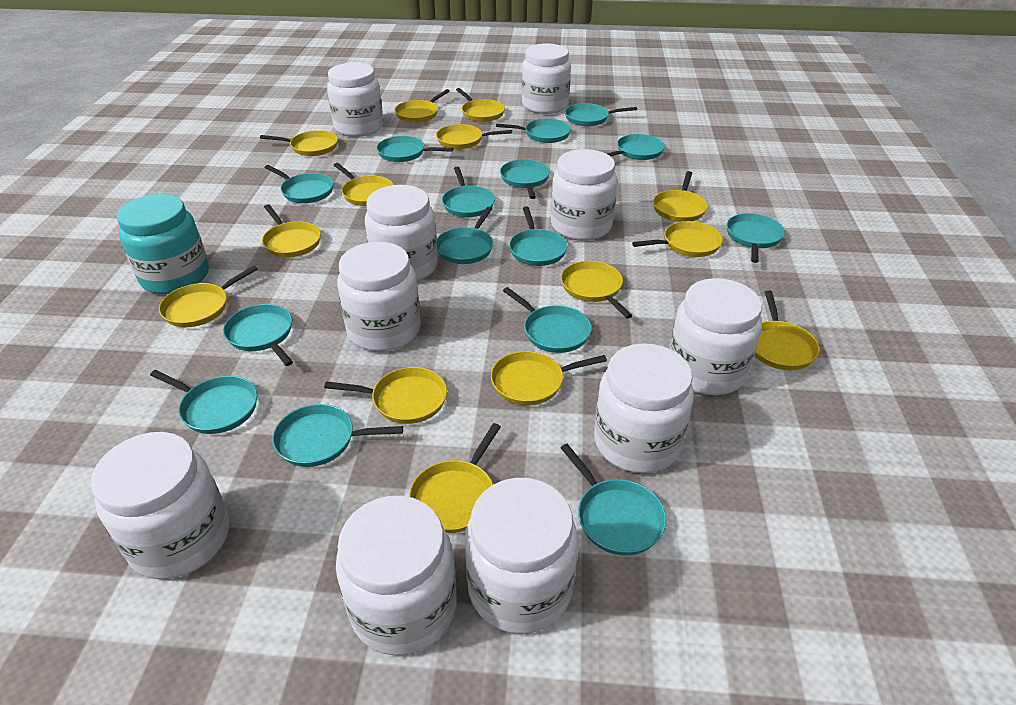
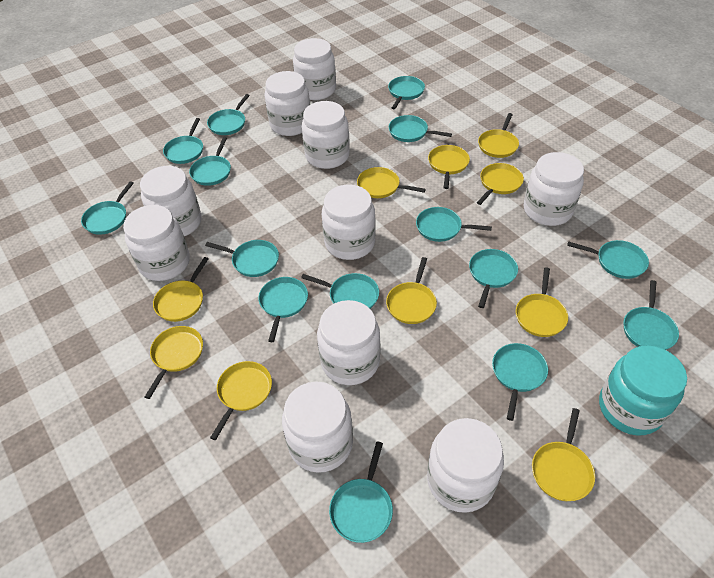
yellow pan: [159,266,258,327] [260,130,338,156] [262,204,321,257] [324,367,447,424] [334,163,394,206] [395,89,450,123] [409,423,501,533] [436,124,512,149] [456,88,505,122] [491,351,607,405] [561,261,633,319] [632,221,723,257] [653,171,708,222] [755,291,819,370] = 14 -> [145,326,203,399] [153,257,209,322] [210,361,272,440] [357,167,426,198] [386,257,437,324] [428,145,470,189] [477,163,524,205] [478,113,519,158] [516,267,568,337] [532,408,595,501] = 10

